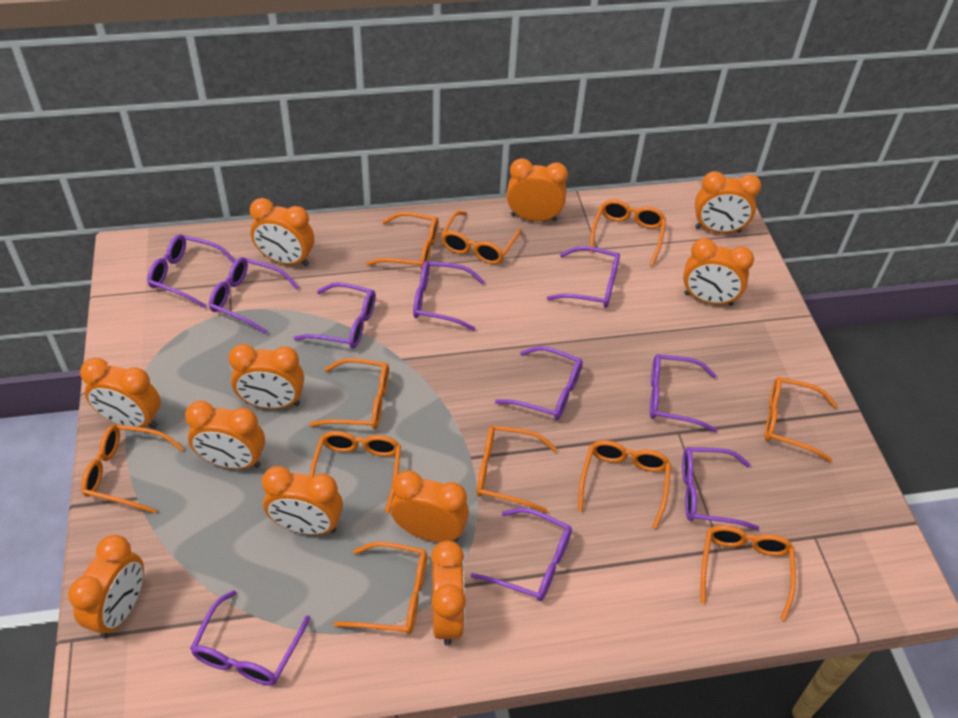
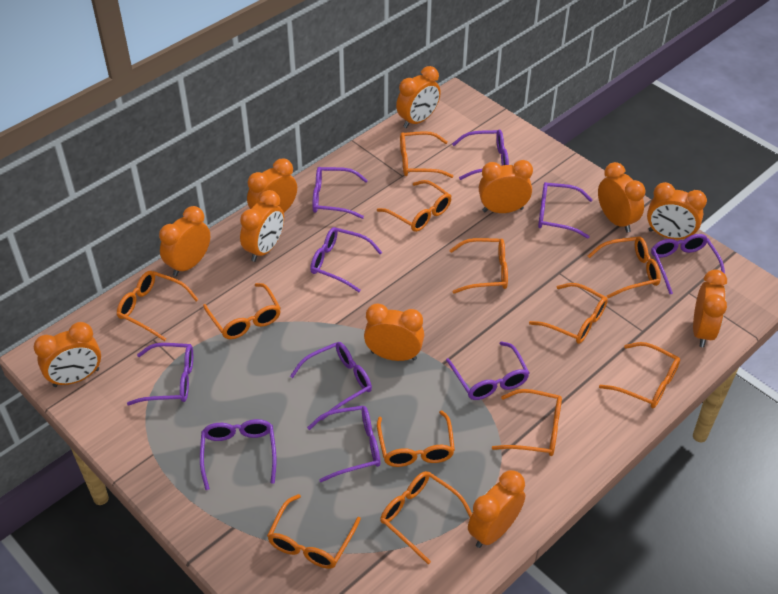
orange glasses: [81,424,184,514] [309,358,389,429] [309,431,401,513] [334,542,427,634] [366,212,439,270] [441,211,522,264] [476,425,557,513] [578,440,671,529] [590,199,666,266] [700,525,796,621] [764,377,837,463] = 11 -> [117,271,199,341] [203,283,281,339] [267,494,361,569] [377,180,451,232] [377,410,455,467] [380,471,472,564] [400,131,453,178] [449,238,508,294] [492,389,562,456] [529,283,608,344] [588,236,661,298] [599,342,680,408] = 12

